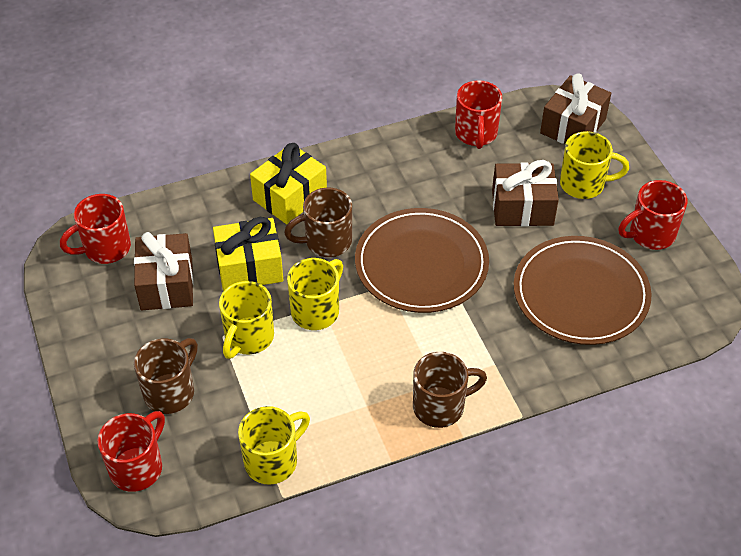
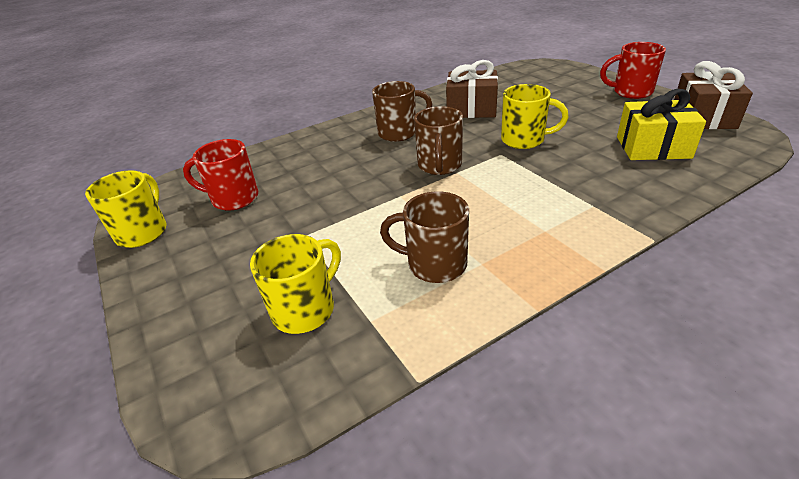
brown gift: [134,232,193,310] [492,160,559,226] [540,73,611,144] = 3 -> [446,60,498,118] [674,61,753,129] = 2
brown plate: [355,208,489,313] [514,236,652,345] = 2 -> none = 0
red mug: [60,194,131,264] [97,411,165,492] [455,80,502,149] [618,180,688,250] = 4 -> [183,139,258,211] [600,42,666,99] = 2
yellow gift: [213,217,283,291] [250,143,327,224] = 2 -> [617,89,706,160] = 1
yellow mug: [219,281,274,359] [238,406,310,485] [287,258,343,330] [560,131,629,199] = 4 -> [85,170,167,248] [250,234,341,334] [501,84,569,149] = 3

